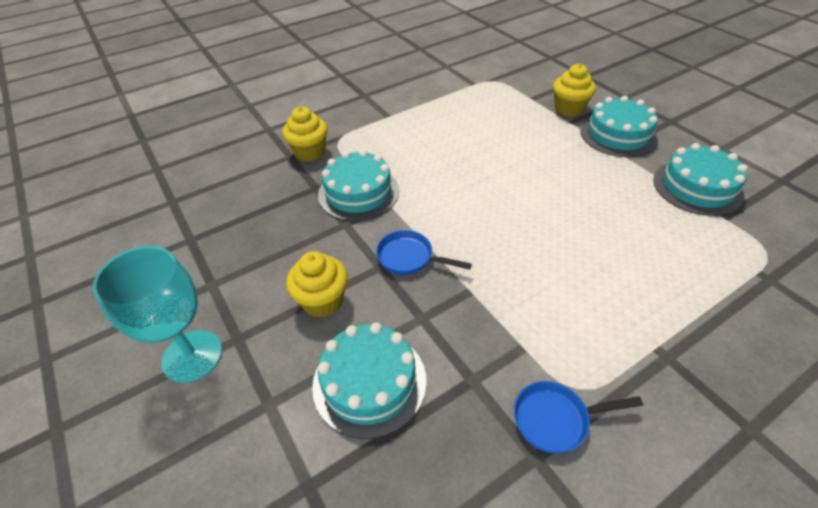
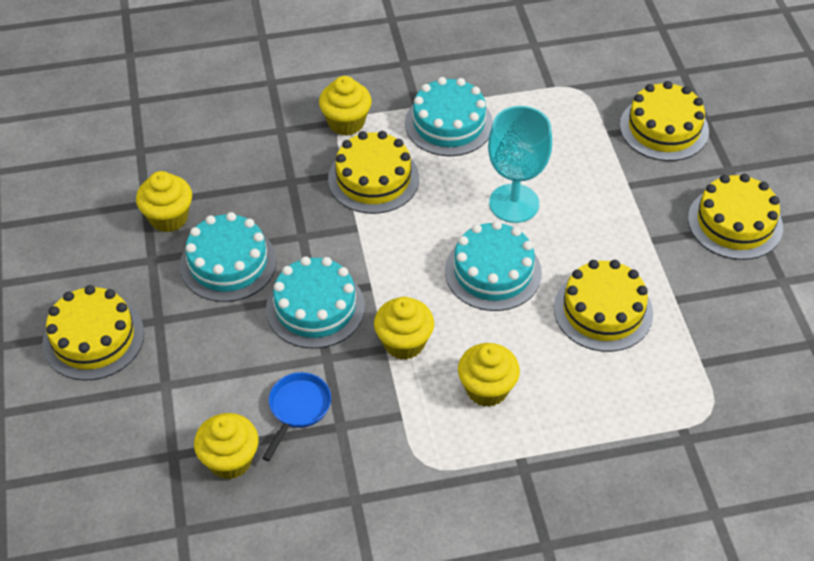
blue pan: [376,230,472,275] [514,381,643,453] = 2 -> [262,372,331,461] = 1
yellow cake: none = 0 -> [42,285,144,380] [328,131,419,214] [554,260,653,352] [620,81,709,161] [688,174,783,260] = 5
yellow cupcake: [282,106,328,162] [286,251,348,317] [553,63,596,117] = 3 -> [136,171,192,232] [194,413,259,479] [319,76,372,136] [374,297,434,360] [458,343,520,407] = 5

